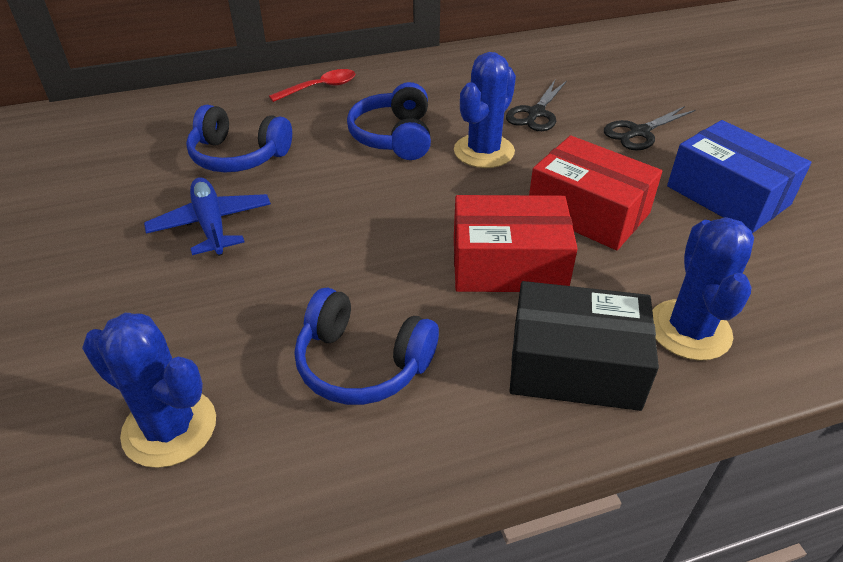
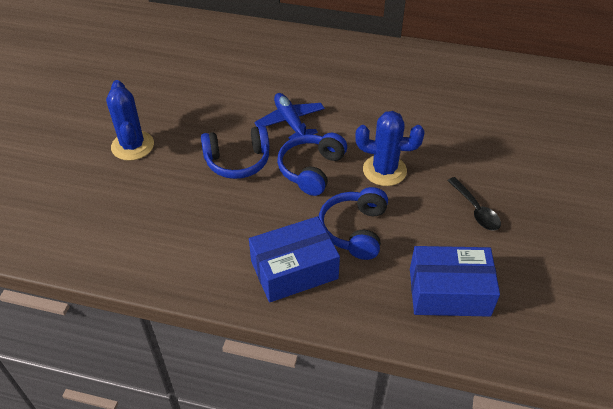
black box: [509,281,659,411] = 1 -> none = 0
black scissors: [506,80,567,131] [604,106,696,150] = 2 -> none = 0
black spoon: none = 0 -> [447,177,501,231] = 1
blue box: [667,120,811,233] = 1 -> [249,216,340,302] [410,246,500,317] = 2
blue cactus: [82,313,216,468] [454,52,516,168] [652,217,754,361] = 3 -> [106,80,154,161] [355,111,425,186] = 2
red box: [454,195,578,292] [529,135,662,250] = 2 -> none = 0
red spoon: [269,69,355,102] = 1 -> none = 0

